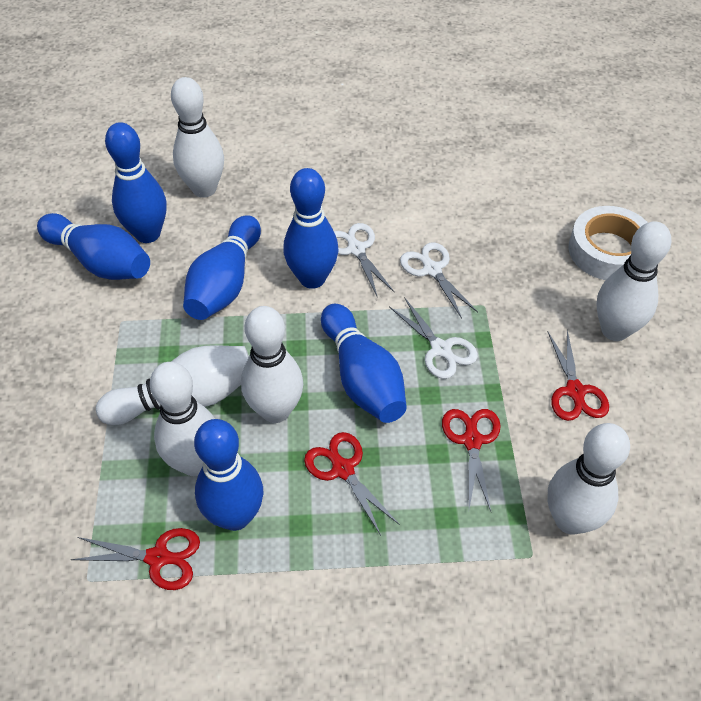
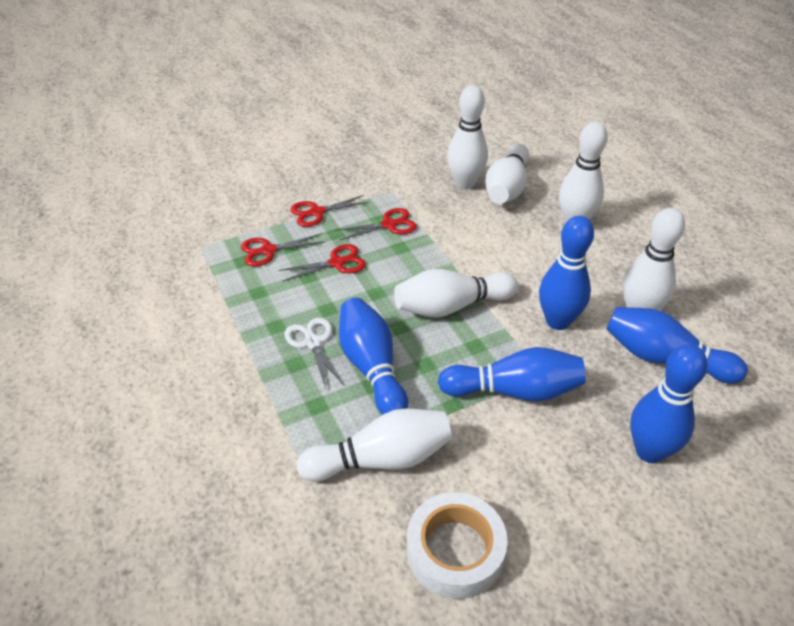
blue bowling pin: [37,213,150,280] [105,122,167,243] [183,215,261,320] [194,419,263,531] [283,168,339,289] [321,304,407,423] = 6 -> [339,298,408,415] [438,347,586,401] [539,216,594,330] [606,307,748,384] [630,344,708,463] = 5
white scissors: [334,223,395,298] [389,297,478,379] [400,242,478,318] = 3 -> [284,318,344,388] = 1

